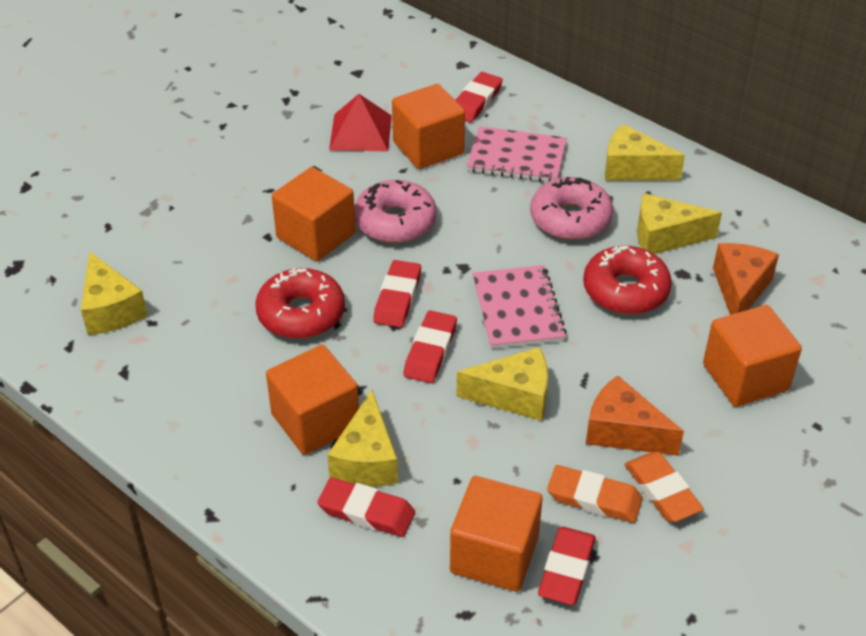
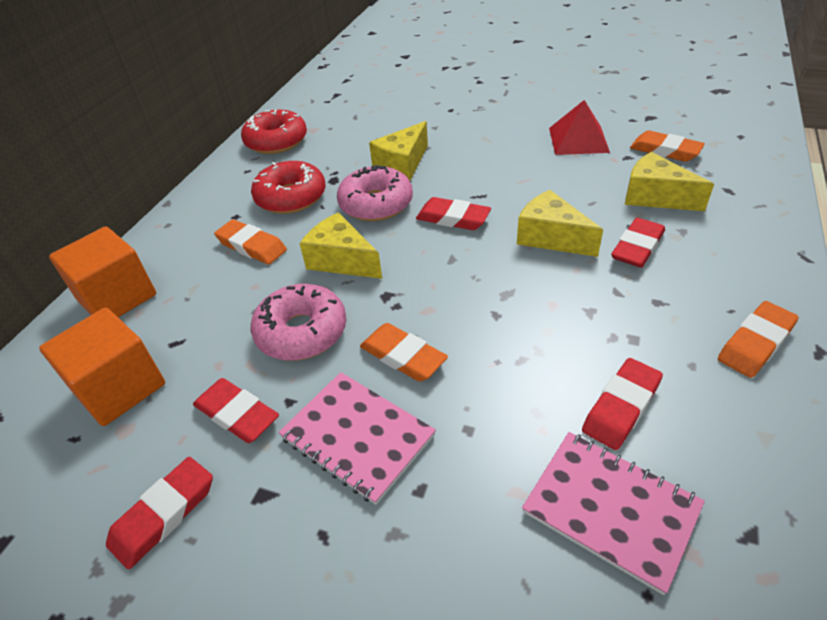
orange cheese: [586,376,684,456] [713,243,779,315] = 2 -> none = 0
orange cube: [266,345,359,455] [272,167,356,261] [392,84,465,169] [450,476,543,592] [703,305,802,407] = 5 -> [39,308,165,426] [49,226,156,317] = 2
orange eraser: [547,465,643,523] [624,452,704,522] = 2 -> [214,219,287,265] [360,323,448,382] [630,130,705,162] [718,301,799,378] = 4
yellow cheese: [81,251,147,335] [327,390,398,487] [456,347,548,421] [605,124,685,181] [637,193,722,254] = 5 -> [299,212,382,279] [369,121,428,181] [517,190,603,257] [625,152,714,211] = 4

